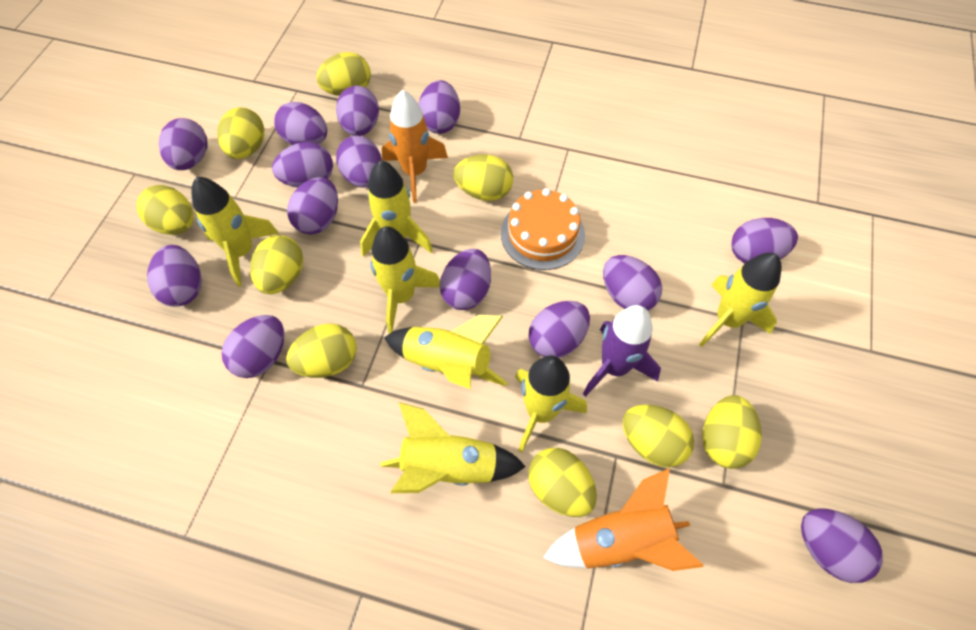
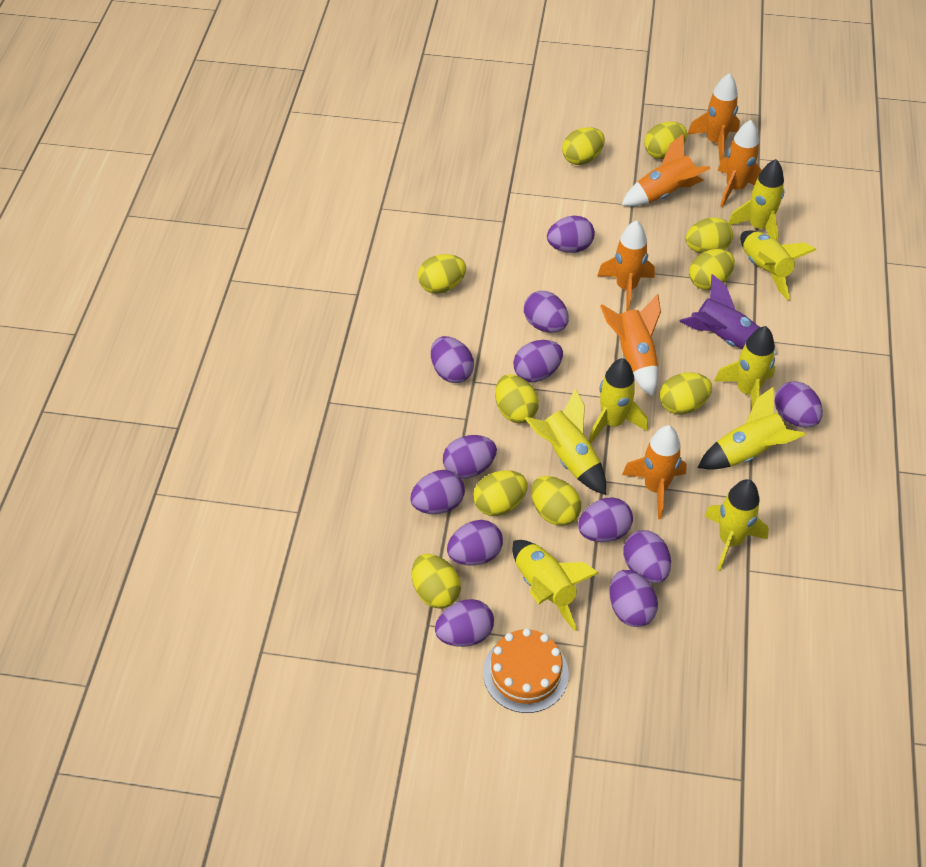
orange rocket: [382,89,448,203] [543,468,704,571] = 2 -> [597,220,655,311] [600,294,661,397] [621,134,711,206] [622,425,687,519] [687,73,740,162] [718,120,762,207] = 6
purple egg: [147,245,202,307] [158,118,207,170] [221,315,284,378] [272,142,333,188] [274,102,327,145] [287,177,338,235] [336,86,379,136] [336,135,382,188] [418,80,460,134] [440,249,491,310] [529,301,590,358] [603,255,662,311] [731,218,798,263] [801,509,883,583] = 14 -> [410,470,465,514] [431,336,474,383] [435,599,494,647] [443,435,497,479] [447,520,503,565] [513,340,563,382] [524,291,569,333] [547,216,595,253] [578,497,633,542] [609,570,658,627] [623,530,671,583] [774,381,823,428] = 12
yellow egg: [136,185,194,235] [217,107,264,159] [250,235,303,294] [286,324,357,378] [316,52,371,96] [453,155,513,201] [528,448,597,517] [623,405,694,467] [702,395,762,469] = 9 -> [412,554,461,609] [418,254,466,294] [473,470,527,516] [495,374,539,423] [531,476,581,526] [562,127,605,165] [644,122,687,159] [660,373,712,415] [686,217,733,254] [689,249,735,290] = 10
yellow rocket: [191,177,279,287] [360,160,433,257] [370,226,440,333] [380,402,526,493] [384,315,508,389] [515,356,587,452] [699,253,782,347] = 7 -> [512,540,599,631] [524,388,606,495] [589,358,648,444] [698,387,806,470] [704,479,769,571] [714,326,775,408] [728,159,784,242] [740,230,816,300] = 8

